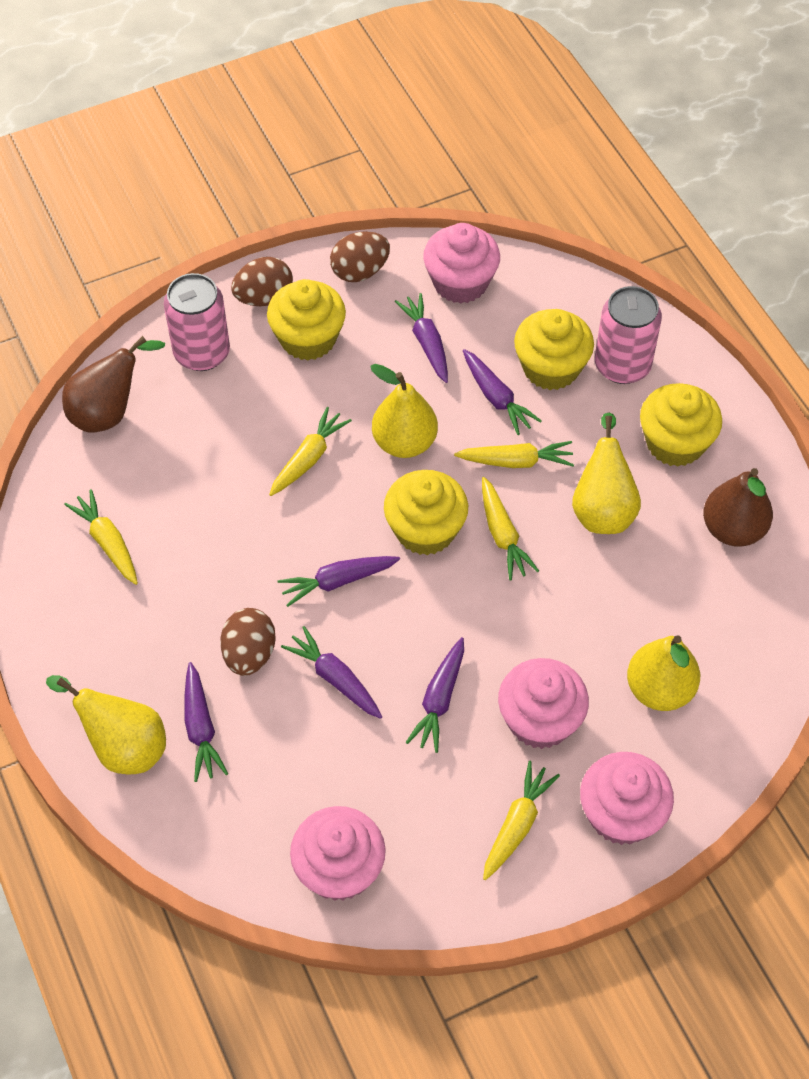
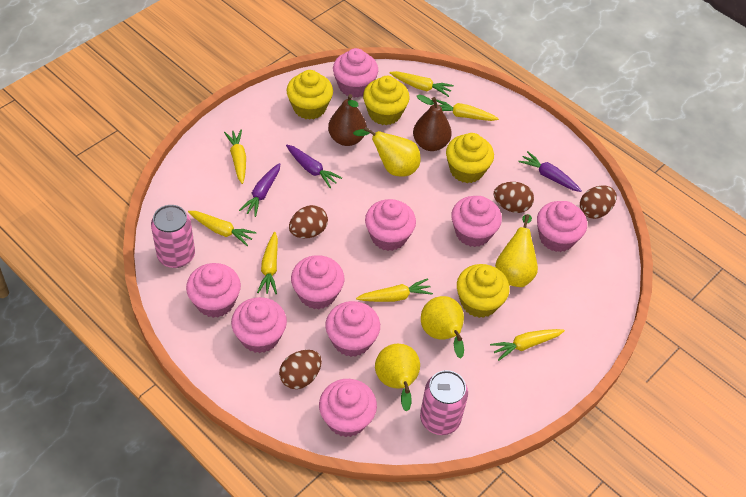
brown egg: [221,608,276,676] [231,257,293,306] [330,231,390,282] = 3 -> [279,350,322,389] [289,205,328,238] [493,182,534,213] [580,186,617,219] = 4
pink cupcake: [290,806,386,901] [423,223,500,304] [498,658,589,749] [580,752,674,845] = 4 -> [186,263,241,318] [231,297,287,353] [291,255,344,309] [319,379,377,437] [325,301,380,357] [333,48,378,98] [365,199,416,251] [451,196,502,247] [537,201,587,252] = 9
purple carrot: [184,662,228,782] [277,556,400,607] [281,626,382,719] [395,293,448,383] [405,637,464,753] [463,349,542,435] = 6 -> [239,163,280,217] [286,145,342,188] [518,151,582,192] = 3
yellow carrot: [64,489,138,585] [269,407,352,496] [454,441,574,468] [482,477,539,580] [483,761,560,880] = 5 -> [188,211,256,246] [224,130,246,184] [257,232,278,294] [356,278,433,302] [389,71,454,97] [436,100,499,121] [490,329,565,361] = 7

